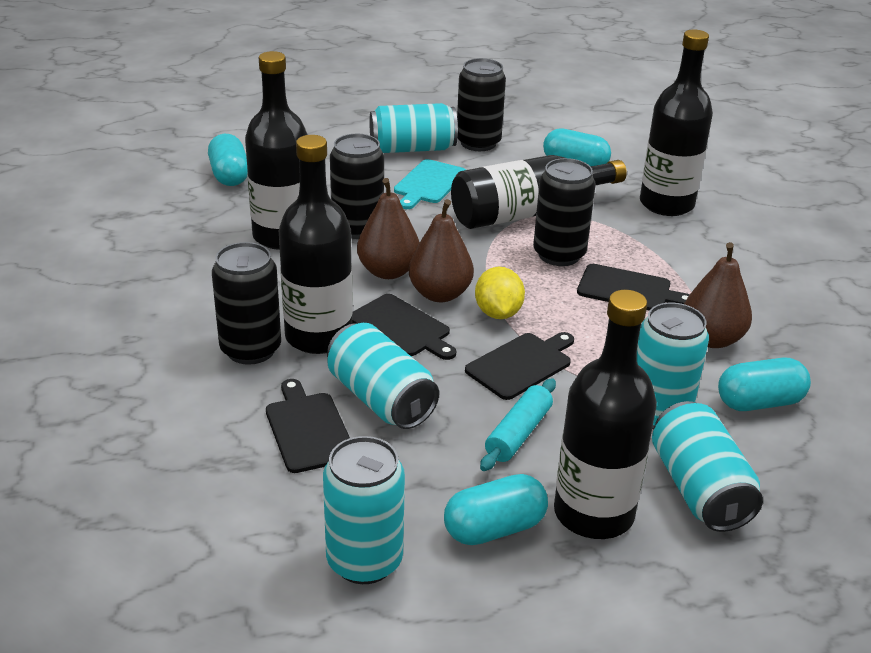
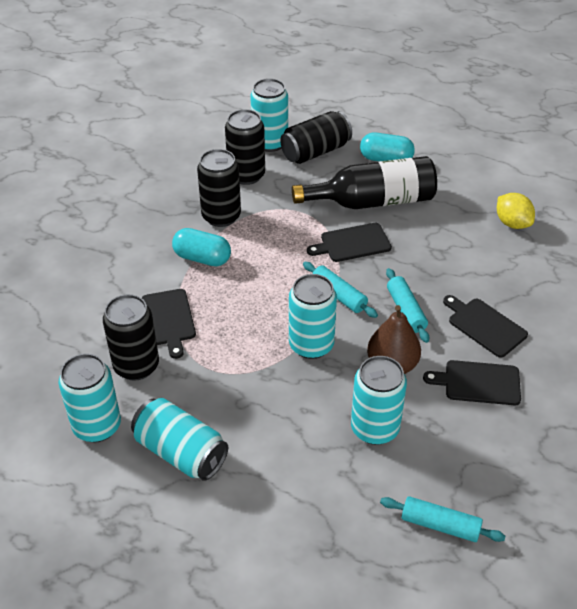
black bottle: [245,51,308,250] [279,135,353,354] [451,155,627,229] [554,290,657,539] [640,30,713,216] = 5 -> [292,156,437,209] = 1
brown pear: [357,178,420,279] [409,199,474,302] [684,242,752,348] = 3 -> [367,305,421,374] = 1
turquoise capsule: [208,134,248,186] [444,474,548,545] [543,128,611,166] [718,358,811,411] = 4 -> [172,228,231,266] [360,133,415,161] = 2
turquoise cutting board: [394,159,466,209] = 1 -> none = 0
turquoise rolling pin: [480,378,556,471] = 1 -> [303,262,378,318] [380,496,505,542] [386,268,429,343] = 3

